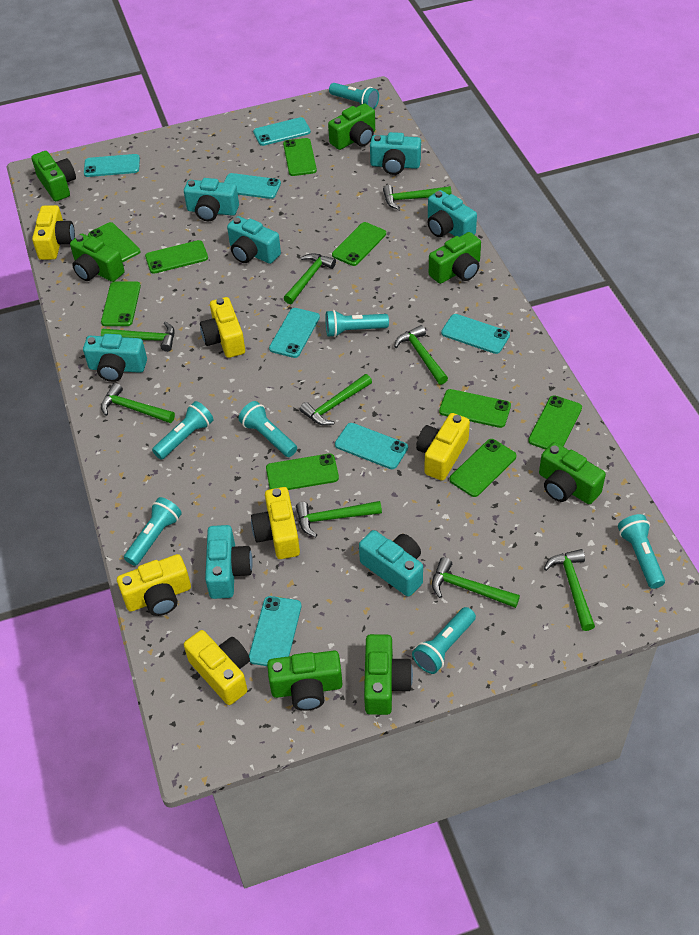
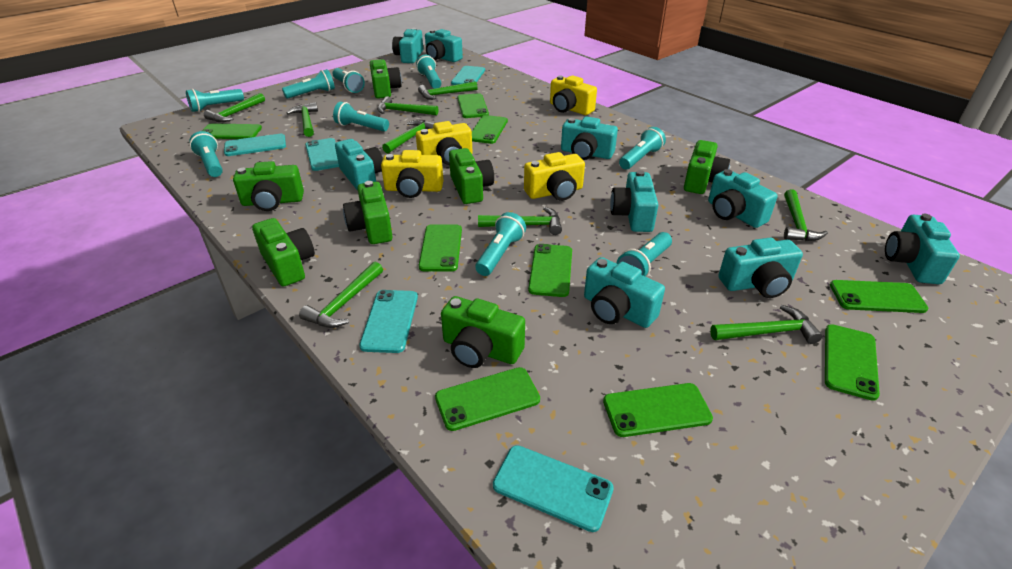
turquoise camera: [83,334,147,382] [184,178,239,221] [205,525,253,599] [227,216,281,264] [359,530,423,597] [370,132,421,175] [428,190,477,237] = 7 -> [335,139,383,191] [392,28,423,63] [425,29,463,62] [561,116,618,160] [584,257,665,328] [610,170,658,232] [708,169,778,228] [718,238,803,298] [885,214,960,284] = 9
turquoise flashlight: [124,497,182,566] [152,401,213,459] [238,401,297,457] [325,310,389,337] [329,83,379,109] [412,607,476,674] [618,514,665,589] = 7 -> [186,89,244,112] [189,131,223,177] [282,69,335,99] [332,68,365,93] [333,102,389,131] [416,55,441,89] [475,212,526,276] [616,232,672,277] [619,127,666,169] = 9
turquoise phone: [84,154,140,177] [224,173,281,199] [249,596,302,666] [253,117,311,146] [269,308,320,358] [335,423,408,469] [441,314,510,354] = 7 -> [224,134,286,156] [305,138,339,171] [359,290,418,353] [451,66,485,85] [493,445,614,532] = 5
yellow camera: [32,205,75,260] [117,554,191,616] [184,630,250,705] [200,297,245,358] [251,487,300,559] [416,413,470,481] = 6 -> [381,150,444,198] [416,121,473,165] [524,152,585,201] [550,75,597,115] = 4

